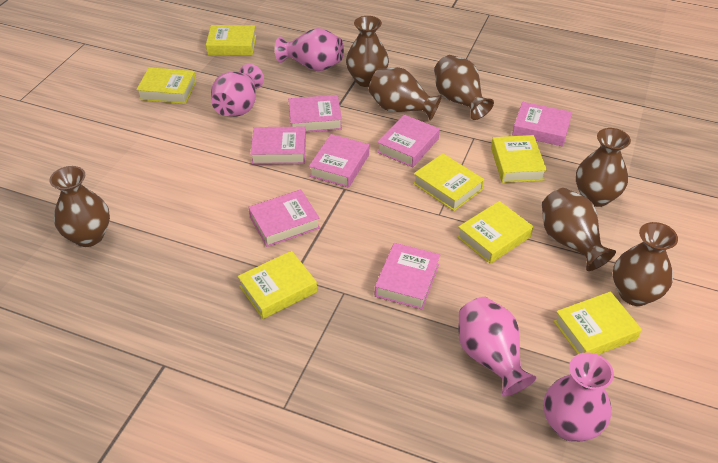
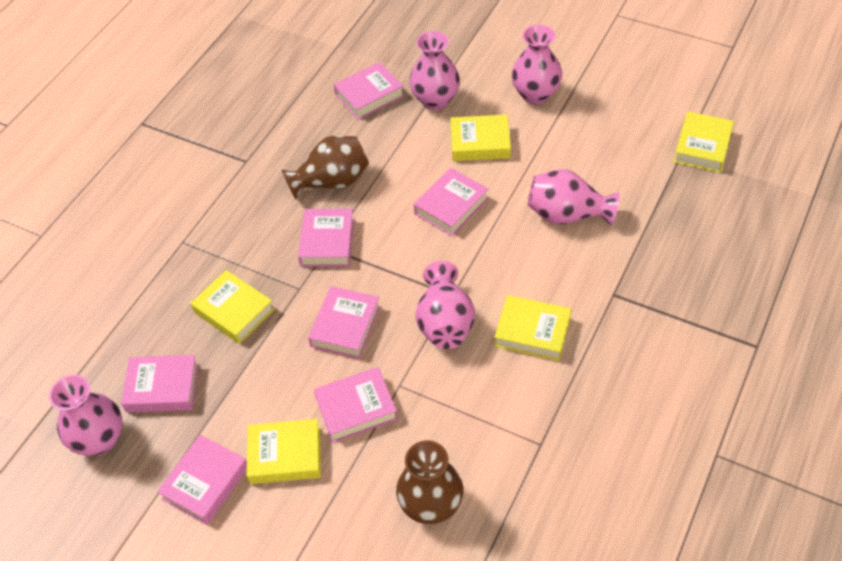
brown vase: [49,166,110,247] [346,16,389,87] [368,67,442,121] [434,55,494,120] [542,188,616,271] [576,128,631,207] [613,222,678,306] = 7 -> [282,136,369,199] [396,440,463,524] = 2
pink vase: [211,64,264,117] [275,28,344,71] [458,297,537,397] [544,352,614,442] = 4 -> [49,374,123,456] [409,31,460,110] [415,261,475,349] [511,25,562,104] [528,169,620,226] = 5
yellow book: [136,67,196,104] [206,25,256,55] [238,251,317,319] [413,153,484,211] [457,201,533,264] [491,135,547,183] [554,291,642,355] = 7 -> [191,270,275,344] [246,419,321,484] [450,115,511,161] [494,295,571,361] [673,111,734,173] = 5

